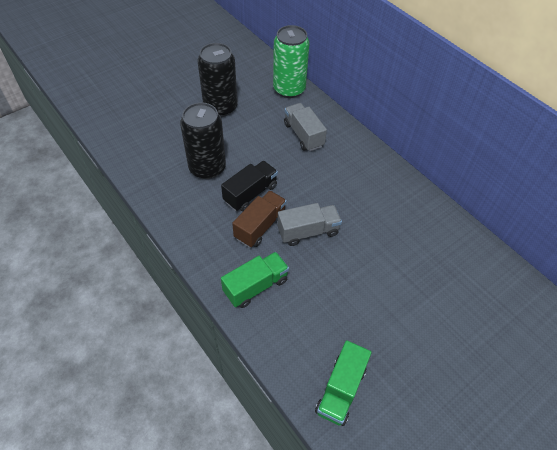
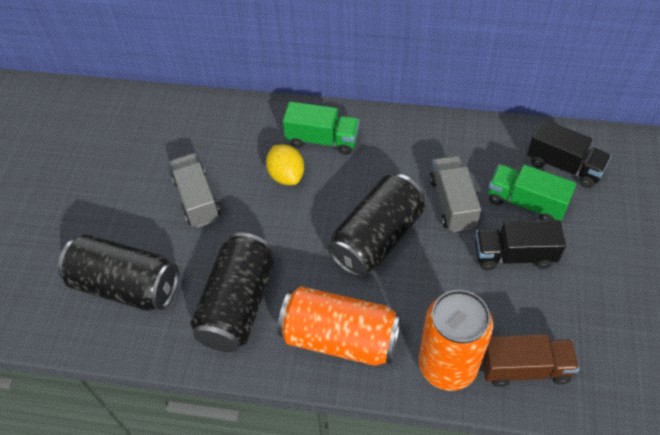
black can: [180,102,226,179] [198,43,238,117] = 2 -> [58,234,179,311] [190,232,274,352] [328,174,425,277] = 3
black truck: [221,161,278,211] = 1 -> [475,220,566,271] [527,119,611,188] = 2
green can: [273,25,310,98] = 1 -> none = 0
orange can: none = 0 -> [278,286,401,366] [419,290,493,391] = 2
yellow lemon: none = 0 -> [266,144,304,185] = 1

